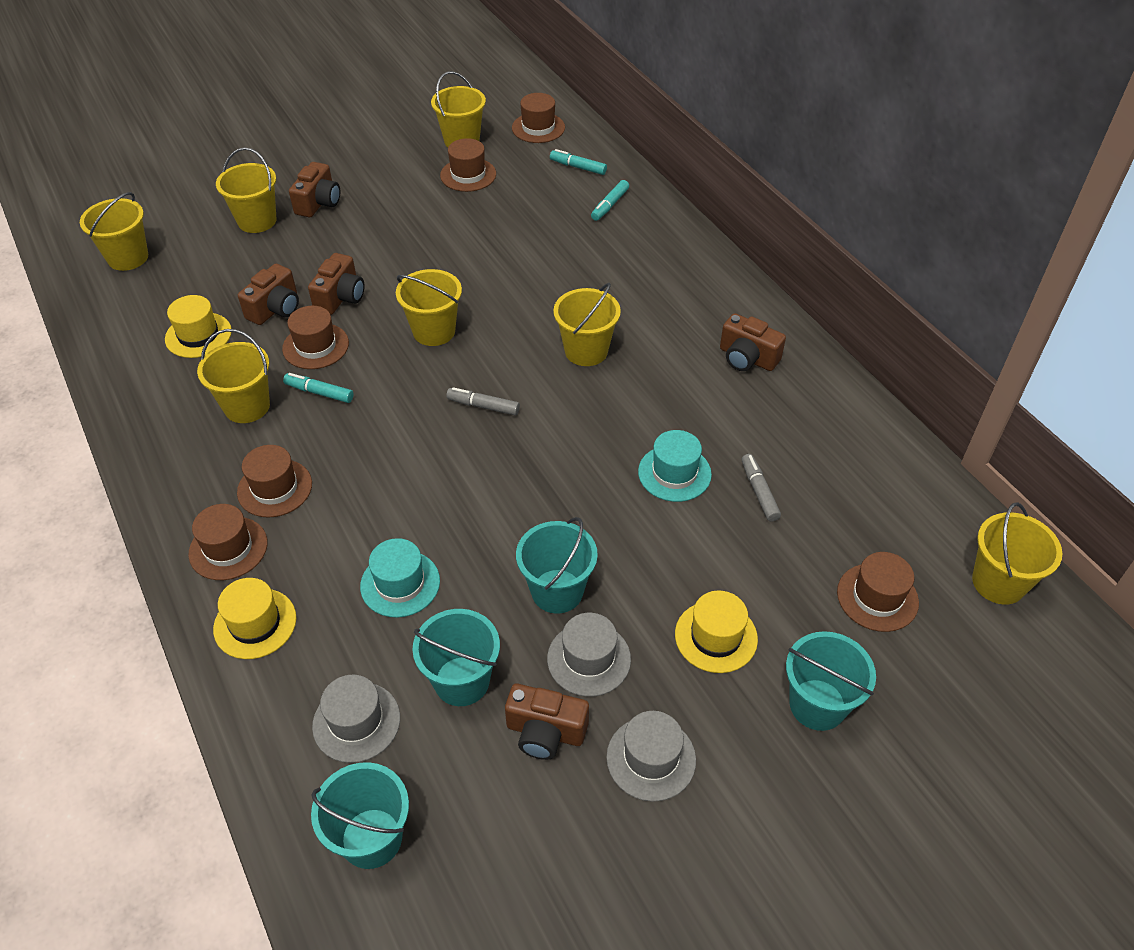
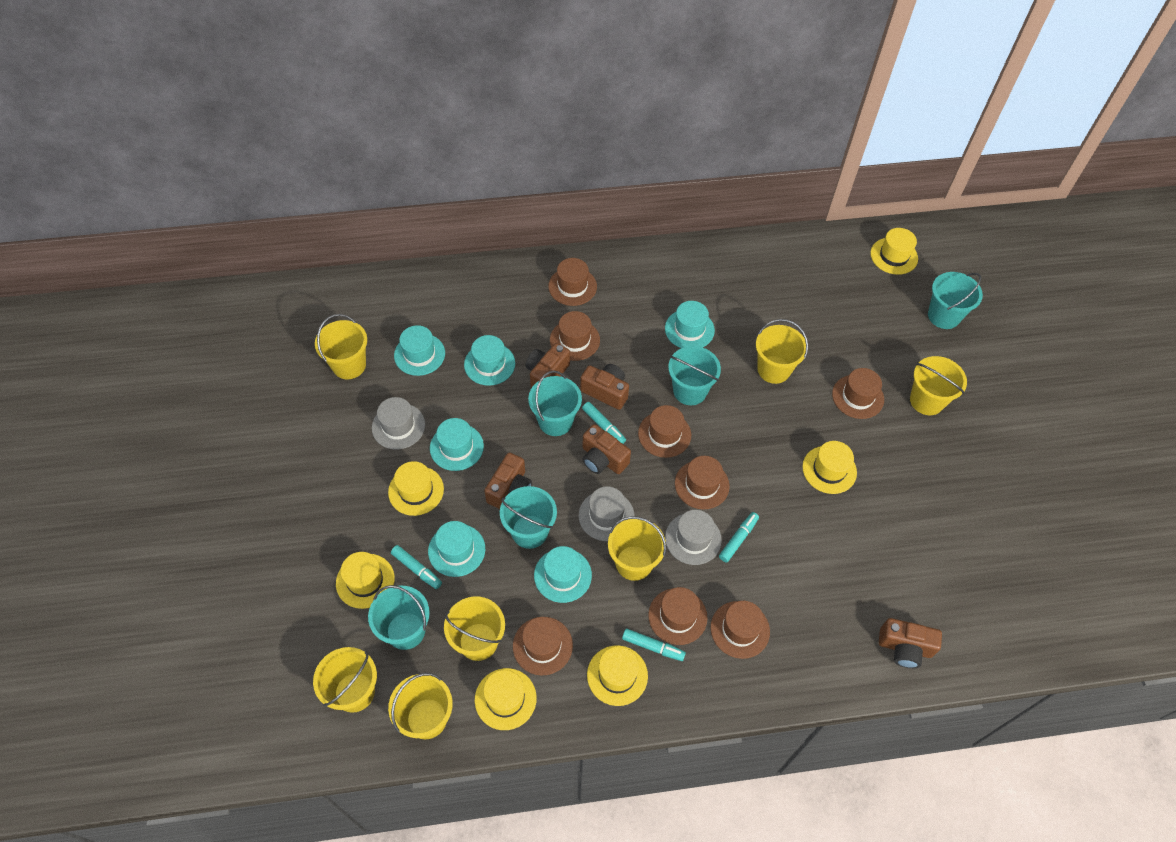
brown hat: [188,504,268,580] [237,445,312,518] [282,306,349,369] [440,138,496,192] [512,93,565,143] [837,552,919,632] = 6 -> [513,617,573,676] [548,258,597,306] [550,311,600,361] [638,405,691,458] [648,587,708,645] [675,456,730,509] [711,601,770,659] [832,368,884,419] = 8
grey marker: [446,387,520,415] [742,454,781,522] = 2 -> none = 0
turquoise bucket: [311,762,409,869] [412,609,500,706] [516,517,598,614] [786,631,876,731] = 4 -> [368,585,430,650] [500,486,557,549] [528,371,582,436] [668,346,721,405] [928,272,983,329] = 5
turquoise hat: [360,538,440,618] [638,430,712,502] = 2 -> [394,325,445,376] [428,521,485,577] [430,418,484,471] [464,335,515,386] [534,546,592,603] [665,301,715,348] = 6
turquoise marker: [283,373,354,403] [550,149,607,175] [591,180,629,221] = 3 -> [391,545,442,589] [582,402,626,444] [622,629,686,661] [719,512,759,562] = 4
yellow hat: [165,295,231,358] [213,578,296,659] [675,590,758,673] = 3 -> [336,552,395,609] [388,461,444,516] [475,668,537,730] [587,645,648,706] [802,441,857,494] [870,228,918,275] = 6

